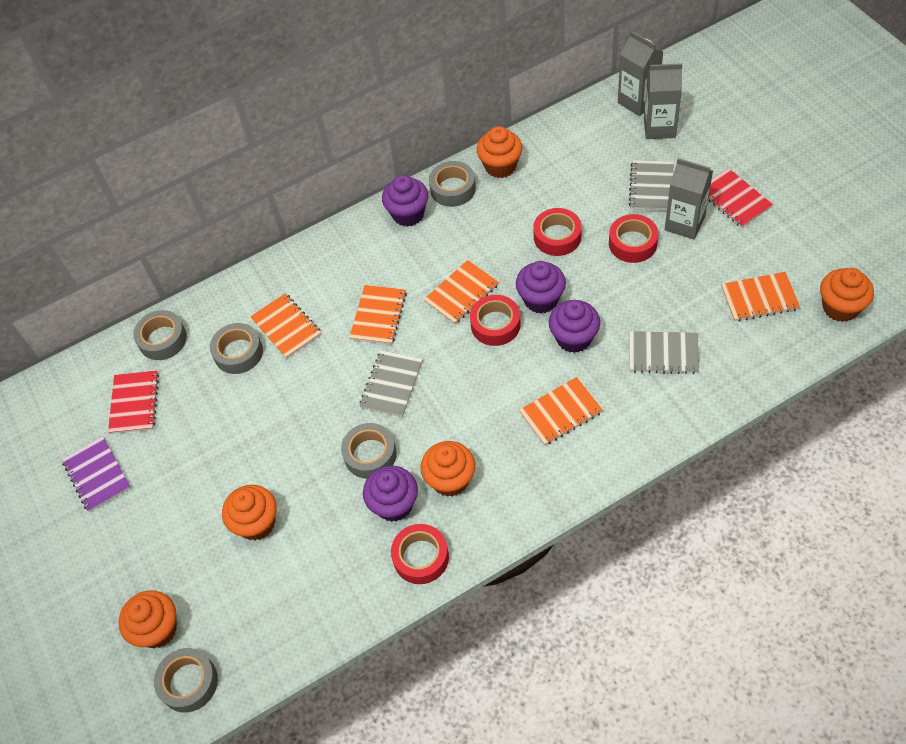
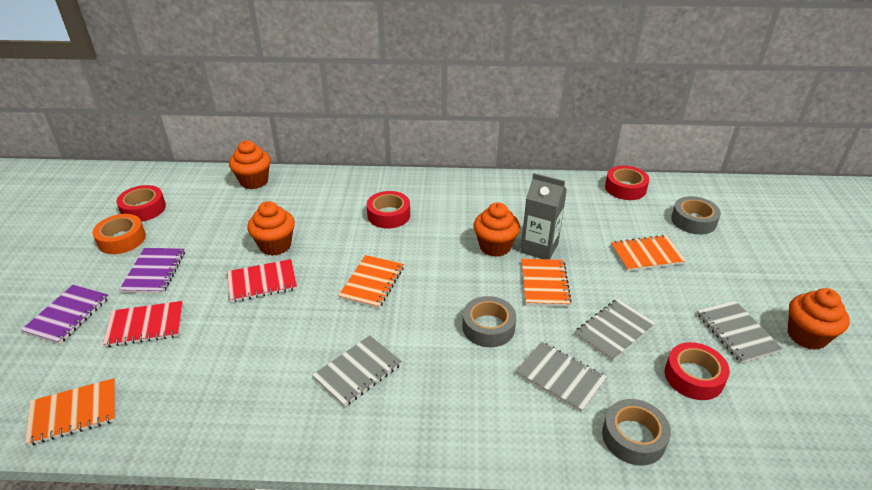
grey carton: [618,31,663,116] [644,63,682,139] [665,158,713,239] = 3 -> [520,173,567,259] = 1
grey notebook: [359,350,423,417] [629,160,674,211] [629,331,699,374] = 3 -> [312,335,402,407] [515,342,607,412] [575,299,656,361] [697,301,783,363] = 4
grey tape: [133,310,187,360] [154,648,218,713] [210,323,263,374] [341,423,397,479] [429,161,476,207] = 5 -> [462,296,516,347] [602,399,671,466] [671,196,721,235] = 3
orange cupcake: [118,590,177,648] [222,485,277,540] [420,441,475,497] [477,126,522,178] [820,268,874,322] = 5 -> [229,140,271,189] [248,201,295,256] [474,202,520,257] [787,288,850,350] = 4
orange notebook: [250,293,321,359] [349,285,407,345] [424,260,499,324] [519,377,603,446] [721,272,800,322] = 5 -> [25,378,116,446] [338,255,404,309] [521,259,572,307] [611,235,686,271] = 4
orange tape: none = 0 -> [92,214,146,254] = 1
purple cupcake: [363,466,418,522] [382,175,428,227] [516,261,566,313] [549,300,600,353] = 4 -> none = 0
purple notebook: [62,436,131,512] = 1 -> [21,285,109,344] [119,248,185,294] = 2

